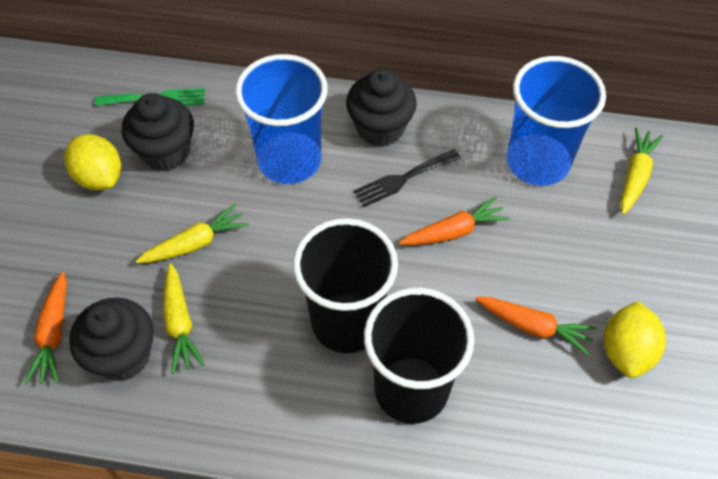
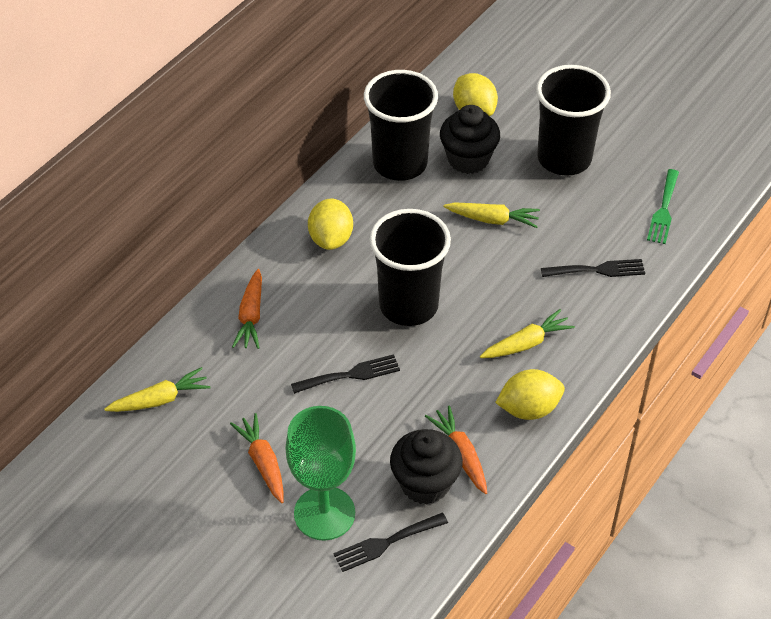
black cup: [293,218,398,353] [364,288,475,424] = 2 -> [364,70,438,181] [369,209,451,326] [536,65,611,176] = 3
black cupcake: [69,298,154,381] [122,93,194,171] [346,69,417,147] = 3 -> [390,429,463,505] [440,105,500,174] = 2
black fork: [353,149,461,207] = 1 -> [291,354,400,394] [333,513,448,572] [541,259,645,277] = 3
blue cup: [235,54,328,184] [507,56,606,186] = 2 -> none = 0
green goblet: none = 0 -> [285,406,356,541] = 1
yellow lemon: [64,134,121,190] [604,301,666,378] = 2 -> [308,199,353,250] [453,73,498,116] [495,369,565,420] = 3

